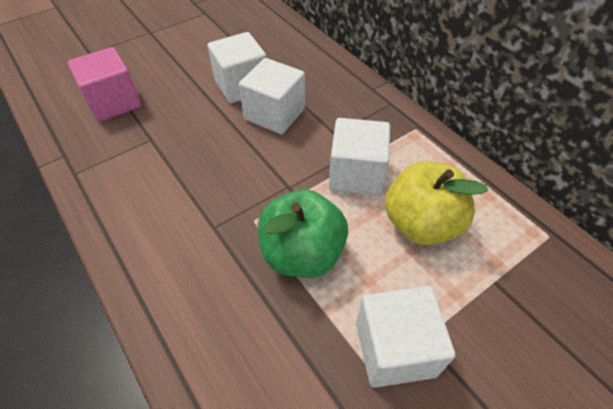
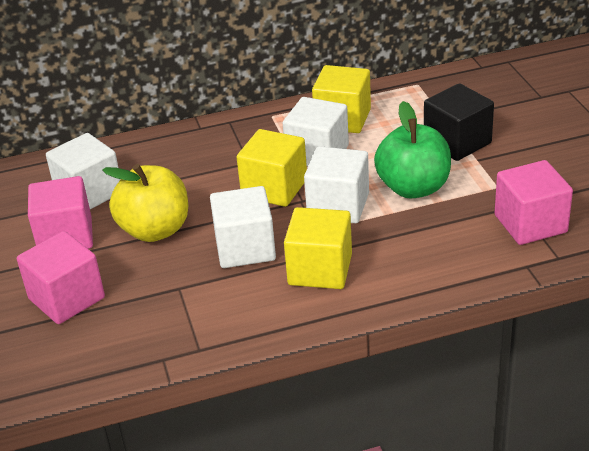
black cube: none = 0 -> [424,83,494,161] = 1
pink cube: [68,47,141,122] = 1 -> [17,231,105,324] [28,176,93,249] [495,160,573,245] = 3
yellow cube: none = 0 -> [237,129,307,207] [284,207,352,289] [312,65,371,133] = 3

